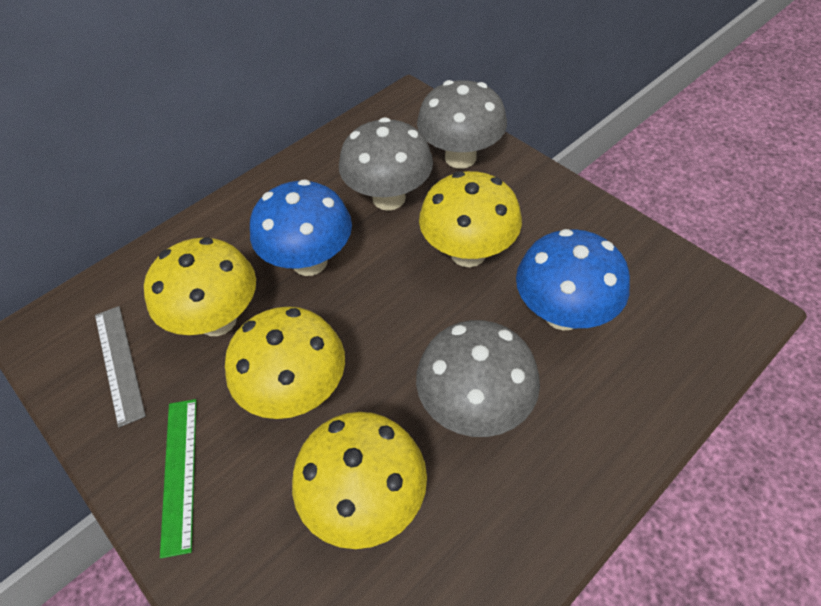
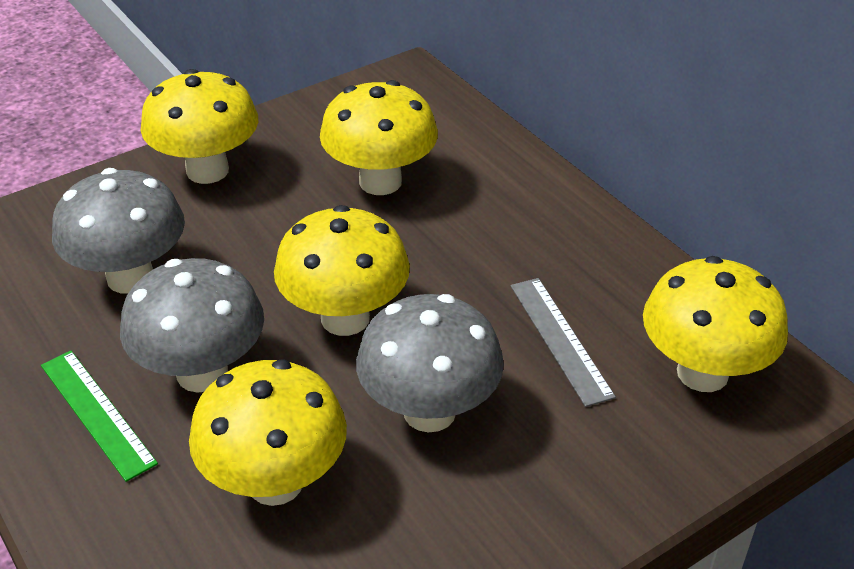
blue mushroom: [250,179,352,276] [516,229,630,331] = 2 -> none = 0
yellow mushroom: [144,237,256,336] [225,307,345,419] [292,412,427,549] [419,171,522,267] = 4 -> [141,69,258,184] [189,360,347,506] [274,205,410,336] [320,80,438,195] [643,256,788,392] = 5

